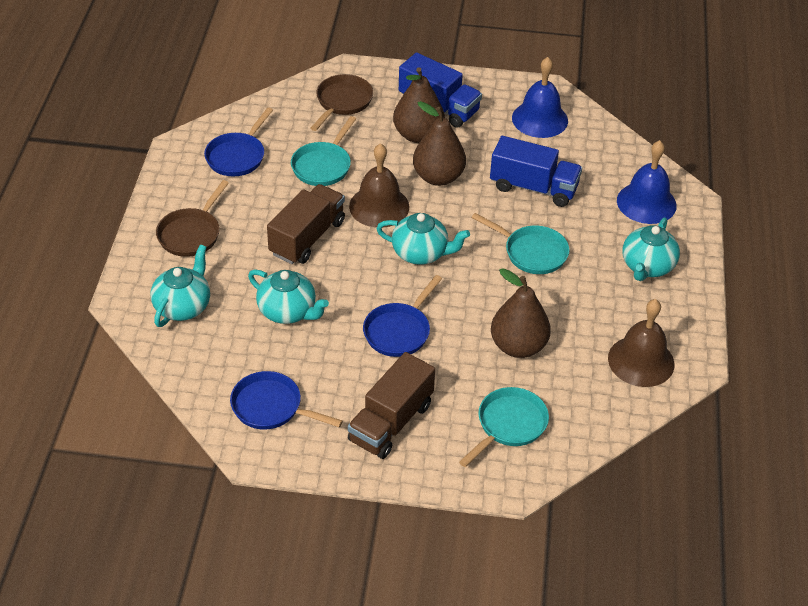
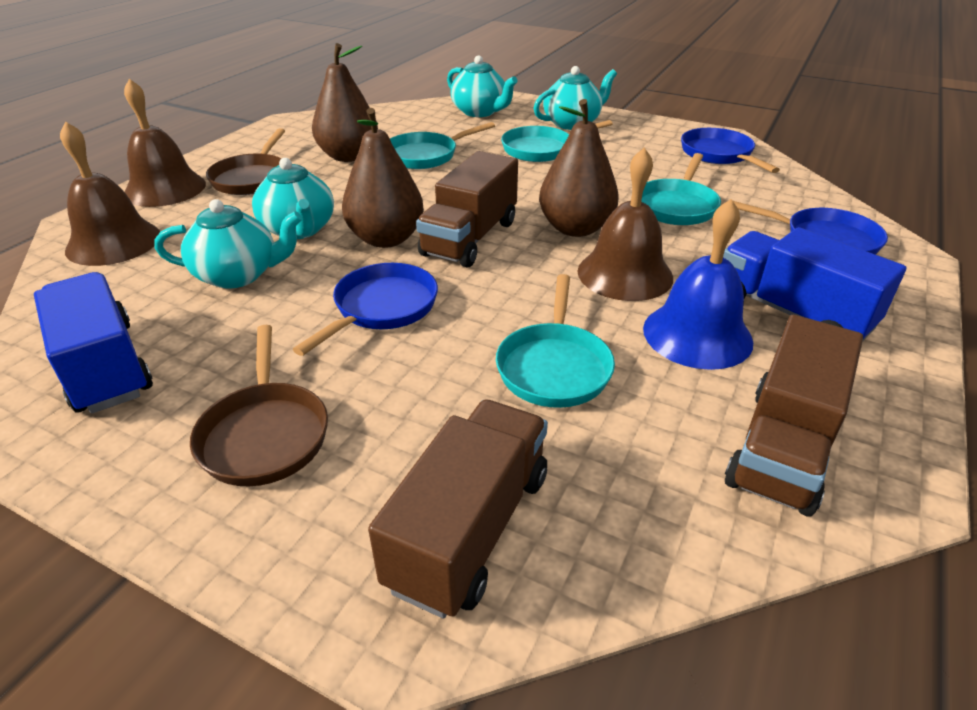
blue bell: [512,57,568,138] [617,140,677,224] = 2 -> [643,199,753,370] = 1
brown bell: [349,143,409,228] [608,299,674,387] = 2 -> [60,121,160,266] [124,79,206,207] [577,148,673,301] = 3
brown truck: [267,184,345,264] [348,352,435,459] = 2 -> [368,399,548,619] [416,151,518,267] [725,315,863,517] = 3
turquoise pan: [291,116,356,186] [459,387,549,467] [471,213,570,274] = 3 -> [390,122,495,169] [496,274,615,408] [501,120,613,162] [641,153,721,225] = 4

